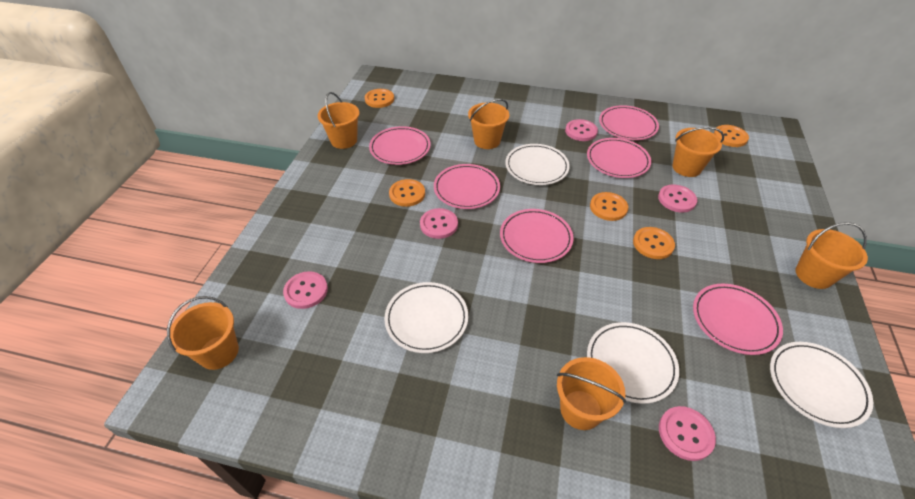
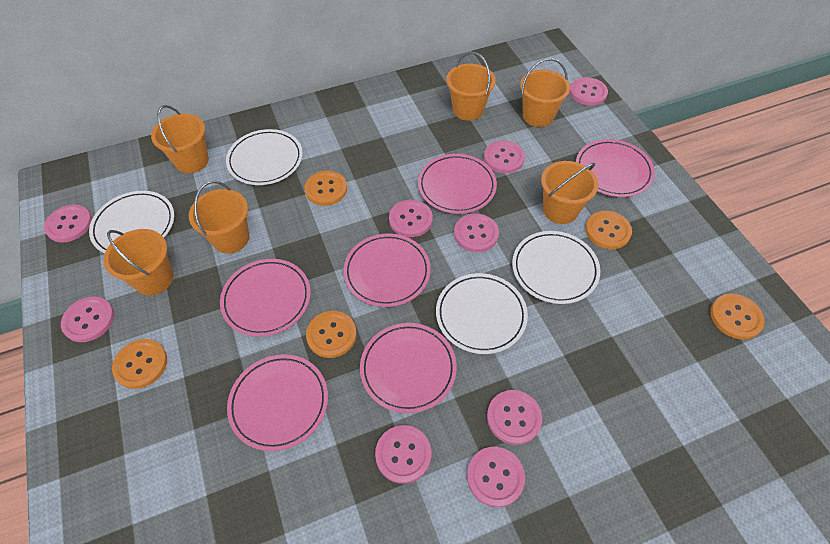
pink button: [283,271,328,309] [420,208,458,239] [565,119,598,141] [658,185,697,213] [659,406,716,461] = 5 -> [44,205,92,243] [61,296,114,342] [375,425,431,484] [389,200,433,237] [454,214,499,252] [467,447,525,507] [484,140,525,173] [487,390,542,445] [569,77,608,106] = 9

